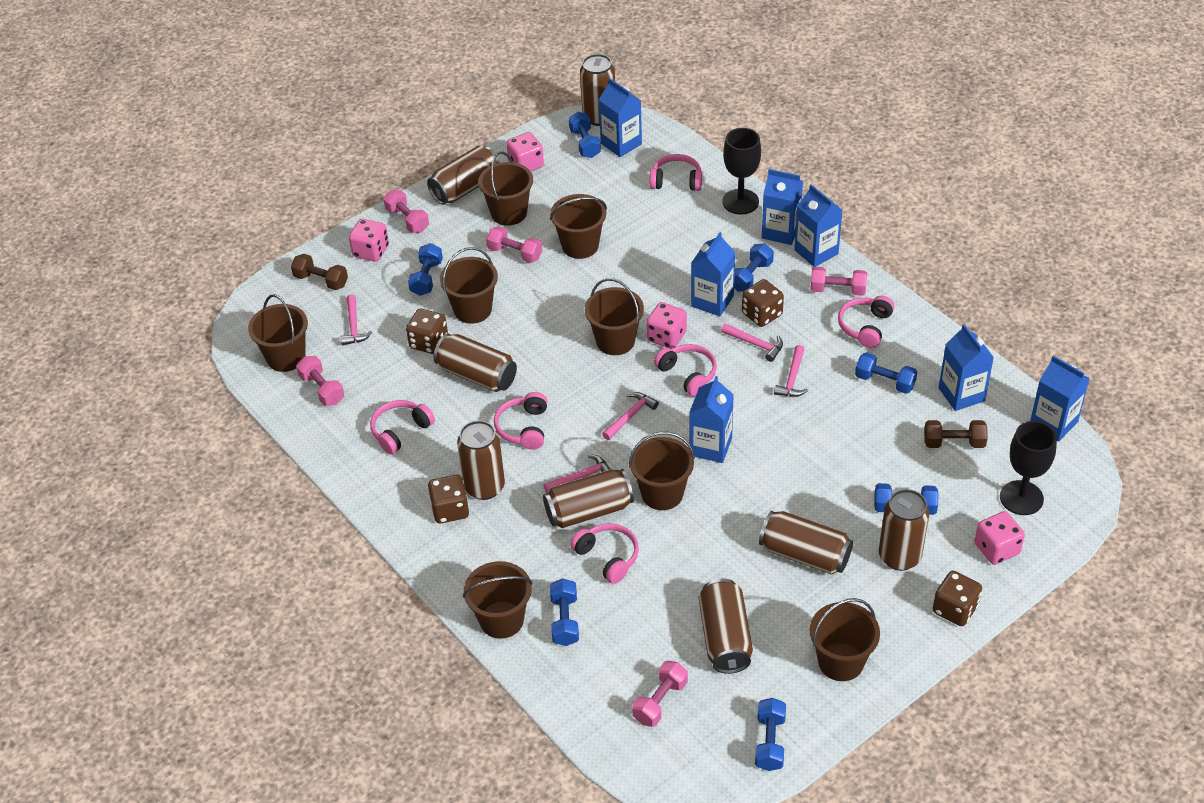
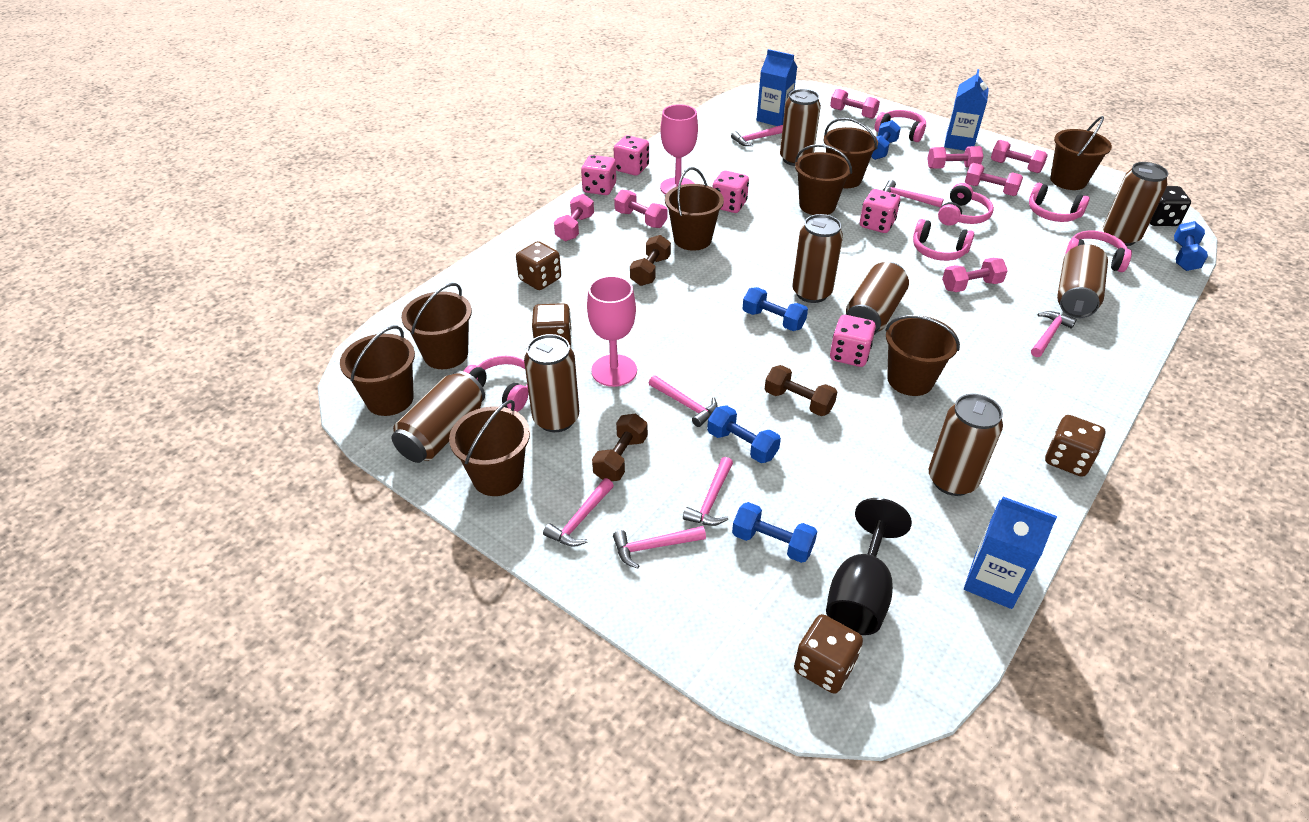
black dice: none = 0 -> [1150,186,1191,226] = 1
black goblet: [722,128,761,215] [1000,421,1057,515] = 2 -> [826,498,912,635] = 1
blue carton: [599,78,642,157] [689,376,734,463] [691,232,735,316] [762,169,803,245] [794,184,843,267] [939,324,994,411] [1030,355,1090,441] = 7 -> [757,49,797,126] [944,69,989,150] [964,497,1057,609] = 3
blue dumbbell: [408,243,443,296] [550,578,579,646] [569,112,601,158] [734,243,774,292] [755,698,786,771] [855,352,918,394] [874,483,938,515] = 7 -> [707,405,781,463] [732,502,817,563] [742,287,808,331] [871,120,901,160] [1174,221,1208,271] = 5
brown dumbbell: [291,254,348,290] [924,420,988,448] = 2 -> [592,414,648,481] [630,235,671,286] [765,365,837,416] = 3
pink dice: [349,219,389,262] [506,132,544,171] [646,302,687,349] [975,511,1025,565] = 4 -> [581,155,616,195] [614,135,649,176] [712,170,749,213] [830,315,876,367] [860,189,900,233] = 5
pink dumbbell: [296,356,344,406] [384,190,429,233] [486,226,542,263] [632,661,688,727] [810,267,867,296] = 5 -> [554,194,594,241] [614,190,667,228] [830,89,880,119] [927,146,983,169] [942,258,1008,292] [965,163,1023,196] [991,140,1048,173] = 7
pink goblet: none = 0 -> [587,276,637,387] [660,104,698,195] = 2
pink hammer: [341,294,372,345] [543,454,610,493] [602,392,659,440] [721,323,783,362] [774,345,808,397] = 5 -> [543,478,614,547] [613,526,706,569] [649,375,718,427] [683,457,733,526] [731,125,783,146] [883,180,944,208] [1031,311,1077,357] = 7

